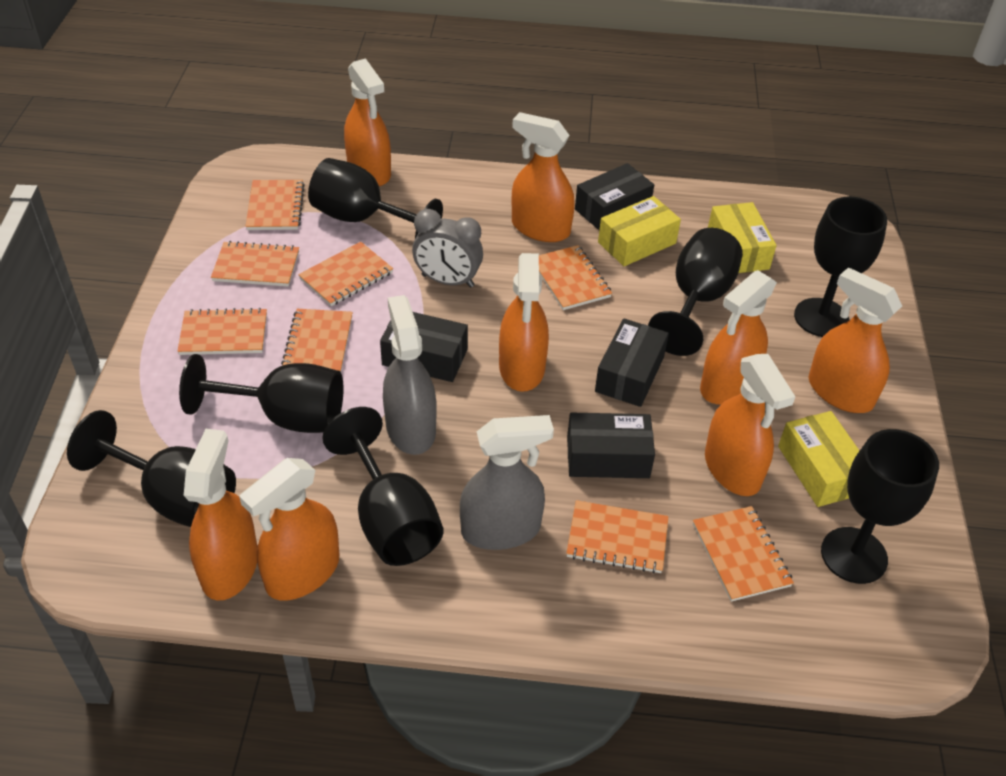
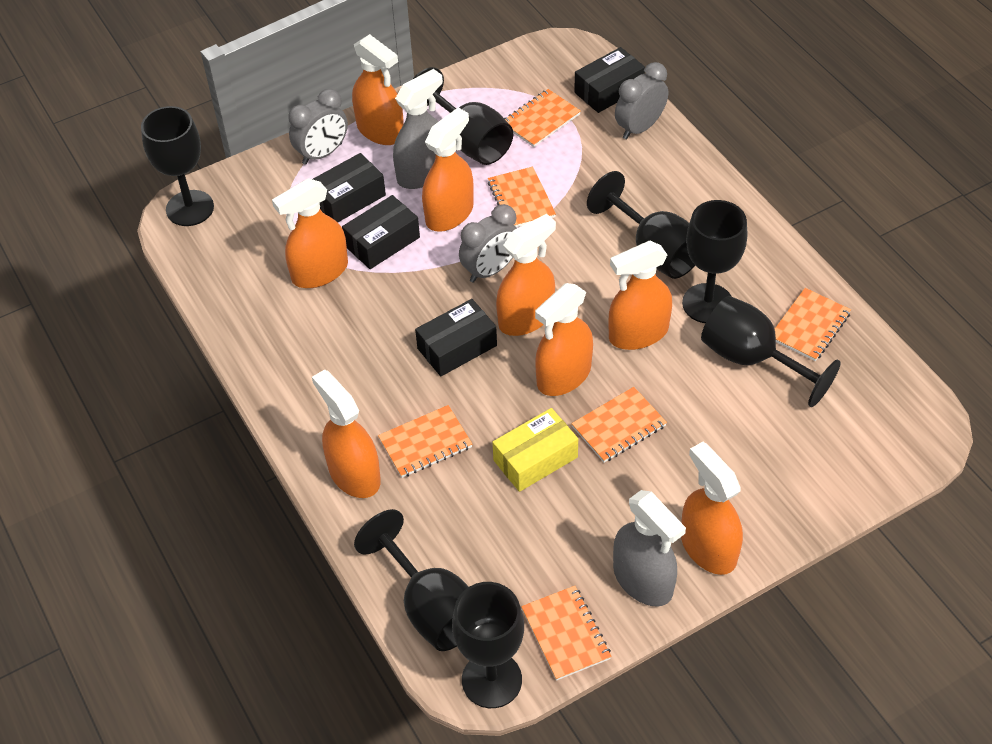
grey clock: [412,209,483,288] = 1 -> [288,89,348,165] [459,205,517,283] [615,62,668,139] = 3
orange notebook: [177,308,267,355] [211,241,299,287] [246,180,305,230] [281,309,353,372] [298,242,393,306] [539,245,612,310] [566,500,668,574] [693,506,794,602] = 8 -> [378,405,472,478] [488,167,556,227] [504,89,581,147] [521,586,611,681] [571,387,667,463] [775,288,851,361] = 6
yellow box: [598,196,681,266] [708,202,776,273] [778,411,860,507] = 3 -> [492,408,578,492] = 1

